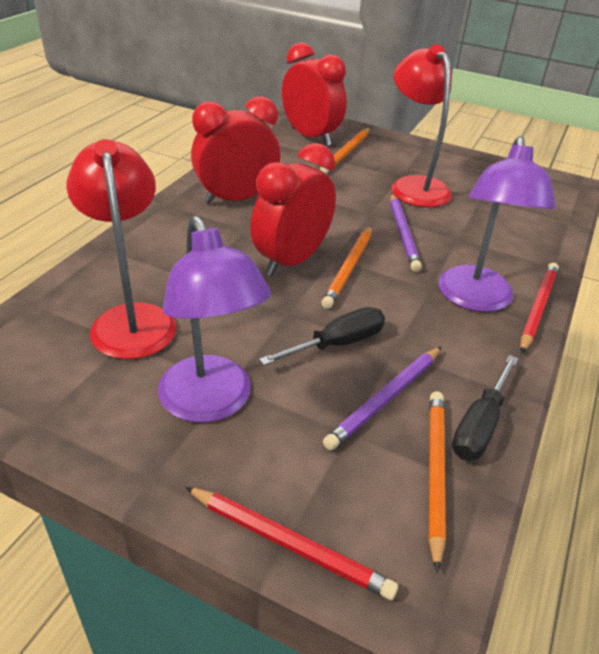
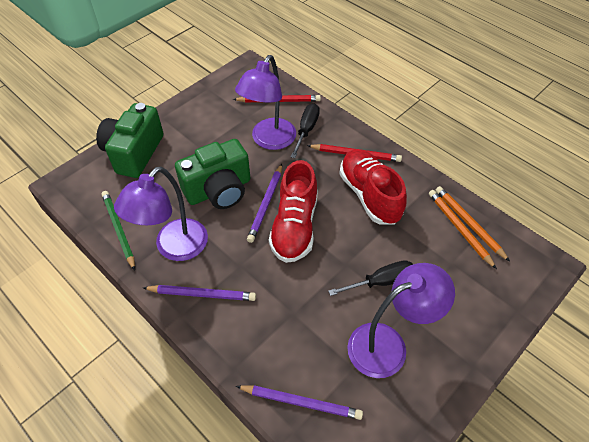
green camera: none = 0 -> [96,103,163,178] [175,139,250,209] = 2
green pencil: none = 0 -> [102,191,135,271] = 1
orange pencil: [320,128,370,174] [321,226,372,309] [429,392,446,573] = 3 -> [429,190,497,269] [435,186,510,262] = 2
purple lamp: [158,216,271,423] [438,136,556,312] = 2 -> [114,167,208,261] [235,55,296,150] [347,263,455,378] = 3
purple pencil: [323,347,441,450] [390,194,422,272] = 2 -> [144,285,256,301] [236,385,363,420] [247,164,282,243] = 3
red clock: [191,96,280,204] [250,143,336,276] [282,42,347,146] = 3 -> none = 0
red lamp: [66,139,176,359] [391,44,452,207] = 2 -> none = 0
red shoe: none = 0 -> [269,160,318,263] [339,149,407,225] = 2

